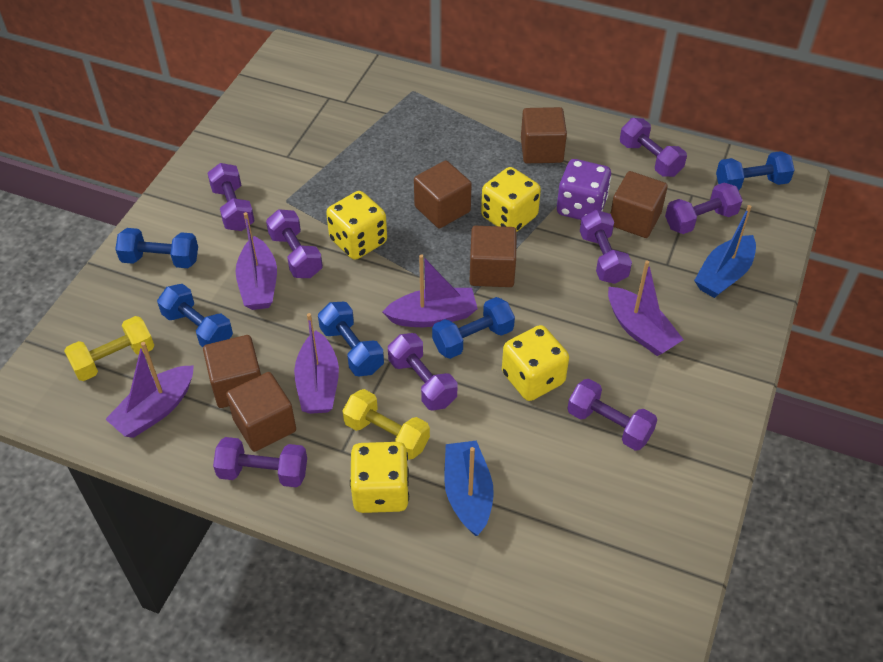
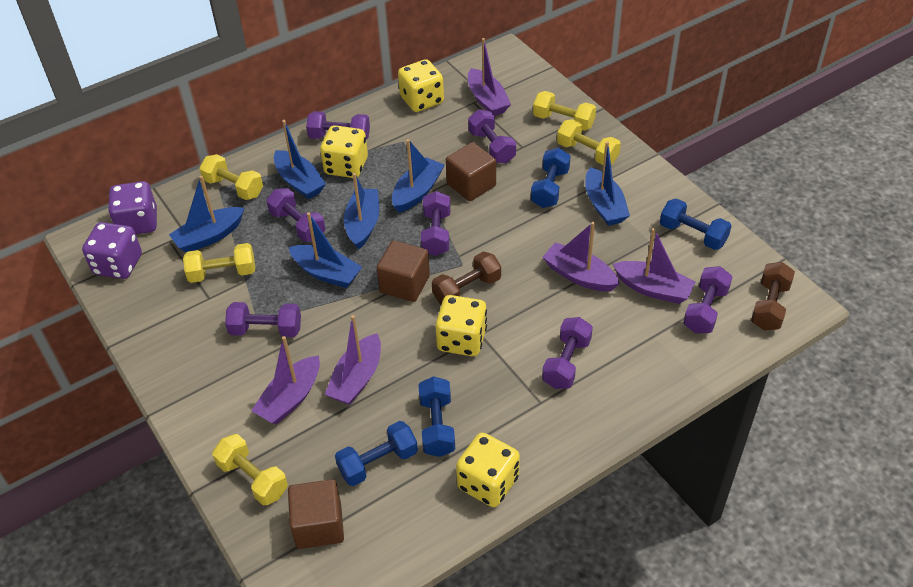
blue boat: [444,441,494,536] [694,205,756,298] = 2 -> [169,176,244,252] [274,120,326,199] [289,213,362,288] [344,173,379,250] [392,139,444,213] [585,141,630,226] = 6
blue dumbbell: [115,228,198,268] [157,284,233,347] [318,302,384,376] [432,297,515,359] [716,151,795,190] = 5 -> [335,421,418,486] [418,376,455,457] [531,148,571,208] [660,198,732,250] = 4
brown cube: [203,335,261,408] [226,372,296,452] [414,160,472,228] [470,226,517,287] [521,107,567,163] [610,171,668,238] = 6 -> [288,479,344,549] [377,241,430,302] [446,142,496,201] = 3
brown dumbbell: none = 0 -> [432,252,501,305] [751,262,795,331] = 2
purple dice: [557,159,611,220] = 1 -> [82,222,142,279] [108,181,157,234] = 2
purple dumbbell: [208,163,255,231] [213,437,307,488] [266,209,323,278] [388,333,457,411] [567,379,657,451] [580,210,632,284] [620,118,687,177] [665,183,743,234] = 8 -> [225,302,301,337] [266,188,325,242] [306,111,370,140] [421,191,450,256] [468,109,516,163] [542,317,593,389] [683,266,732,334] = 7
yellow dumbbell: [64,316,154,381] [343,389,430,460] = 2 -> [183,243,255,283] [199,154,263,200] [212,434,288,505] [533,91,596,131] [557,119,621,165] = 5

